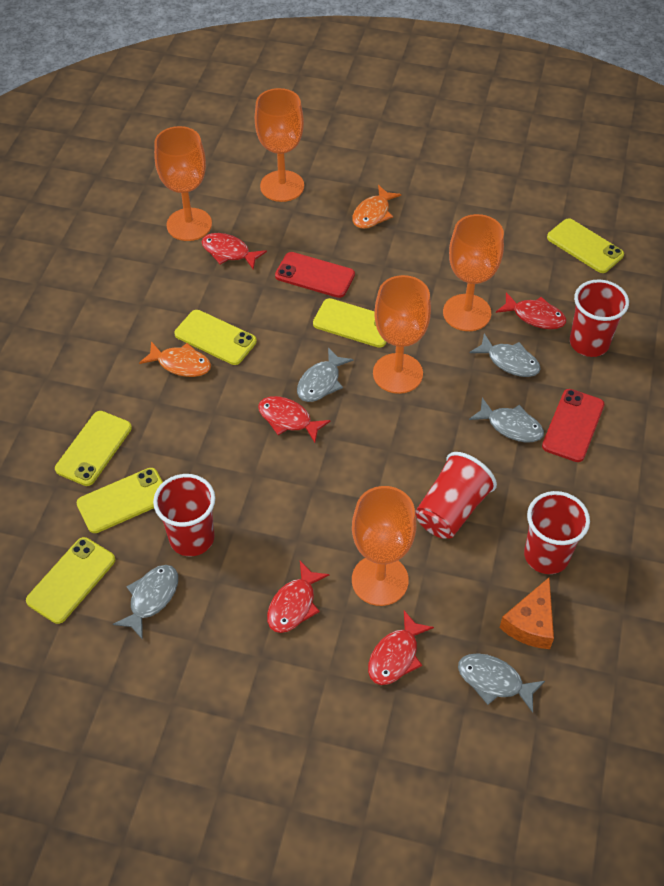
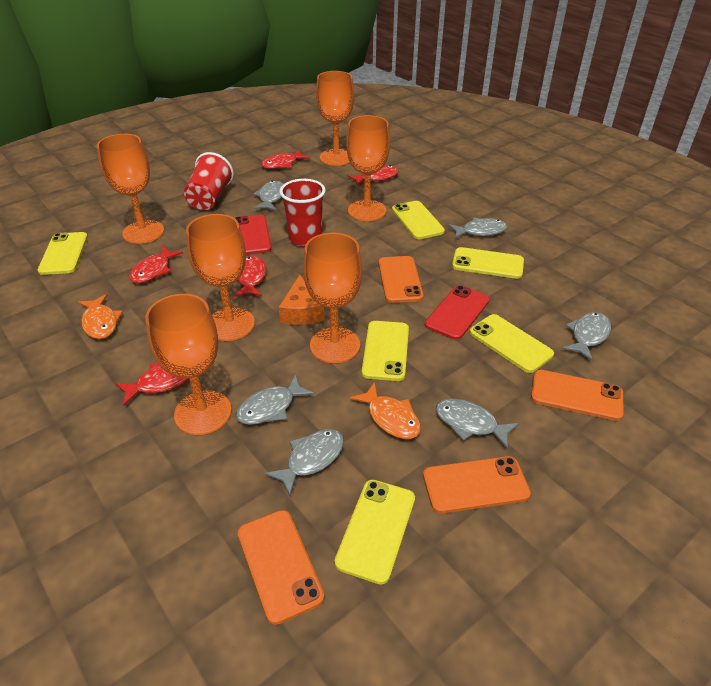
grey fish: [113,565,178,640] [297,347,354,402] [458,653,545,713] [469,398,544,442] [470,333,541,377] = 5 -> [236,375,314,425] [253,181,284,211] [265,429,344,496] [436,399,519,449] [448,218,507,239] [562,312,611,361] = 6
orange goblet: [154,126,212,241] [255,88,304,202] [352,486,416,606] [373,275,431,394] [443,214,504,331] = 5 -> [97,134,164,244] [145,294,232,435] [186,214,255,341] [303,232,362,363] [316,71,354,166] [346,115,390,221] = 6
orange phone: none = 0 -> [238,510,324,625] [378,256,424,303] [423,456,531,514] [531,370,623,421] = 4
red cup: [153,474,215,556] [415,452,497,539] [524,491,590,574] [570,279,629,357] = 4 -> [184,152,234,210] [280,179,326,247] = 2

